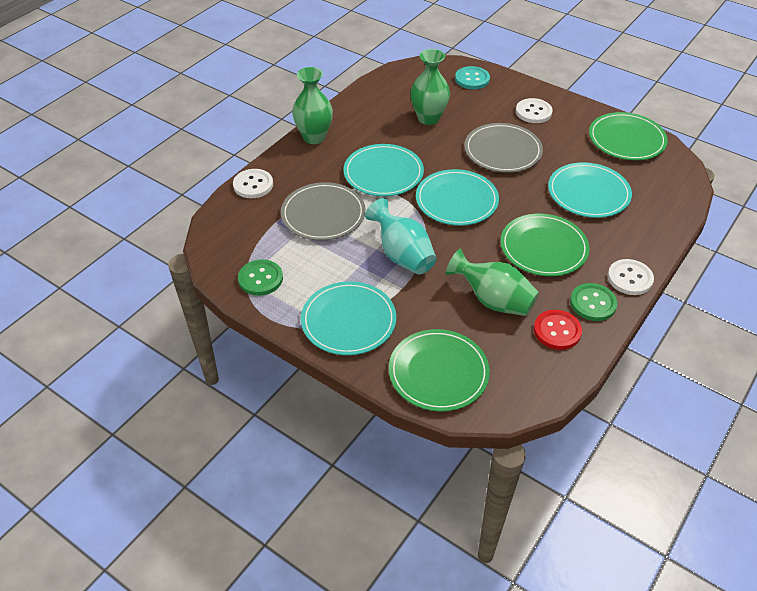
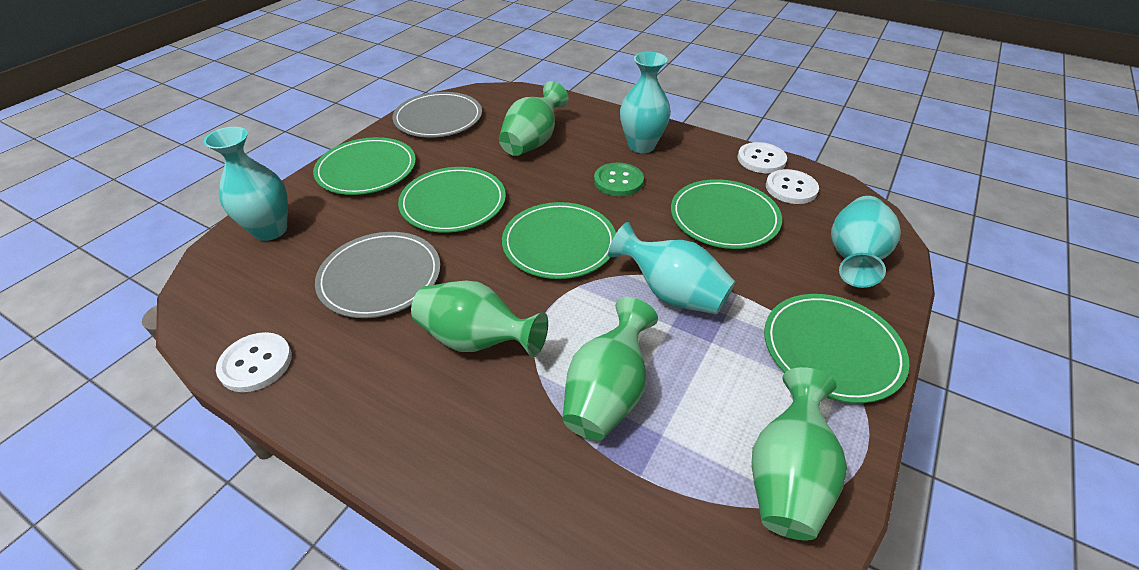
green button: [238,259,283,296] [570,283,617,321] = 2 -> [594,163,644,196] = 1
green plate: [389,329,490,412] [500,214,590,276] [589,112,668,160] = 3 -> [313,137,416,195] [398,167,506,233] [502,202,616,279] [671,179,782,249] [764,294,909,403] = 5
green vase: [292,67,333,144] [411,49,450,125] [446,249,539,316] = 3 -> [411,280,548,357] [499,81,569,156] [562,297,658,441] [752,367,847,540] = 4
red button: [534,310,582,350] = 1 -> none = 0
turquoise button: [455,66,490,89] = 1 -> none = 0
turquoise plate: [301,281,396,355] [343,144,424,196] [416,169,499,226] [548,162,632,218] = 4 -> none = 0
turquoise vase: [365,198,436,275] = 1 -> [204,127,288,241] [608,222,735,314] [620,52,671,153] [831,196,901,288] = 4

